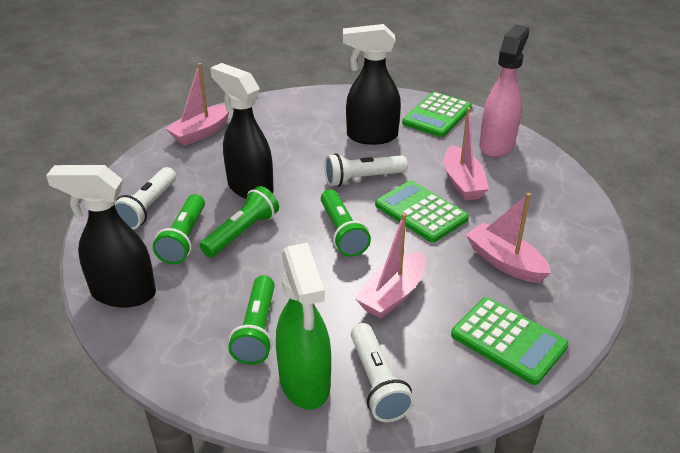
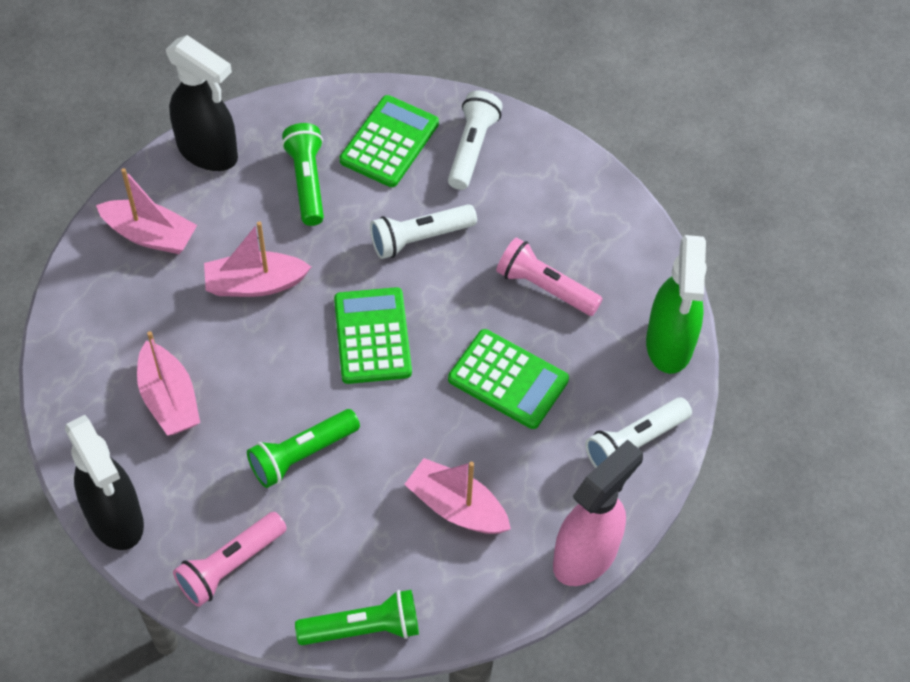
black spray bottle: [46,165,156,308] [210,63,274,199] [343,24,401,145] = 3 -> [65,415,144,550] [166,35,238,171] = 2
green flashlight: [153,194,205,264] [200,186,279,257] [228,275,274,365] [321,189,371,257] = 4 -> [247,409,360,488] [282,123,324,226] [295,590,419,645] = 3
pink flashlight: none = 0 -> [173,512,287,607] [496,237,603,316] = 2

